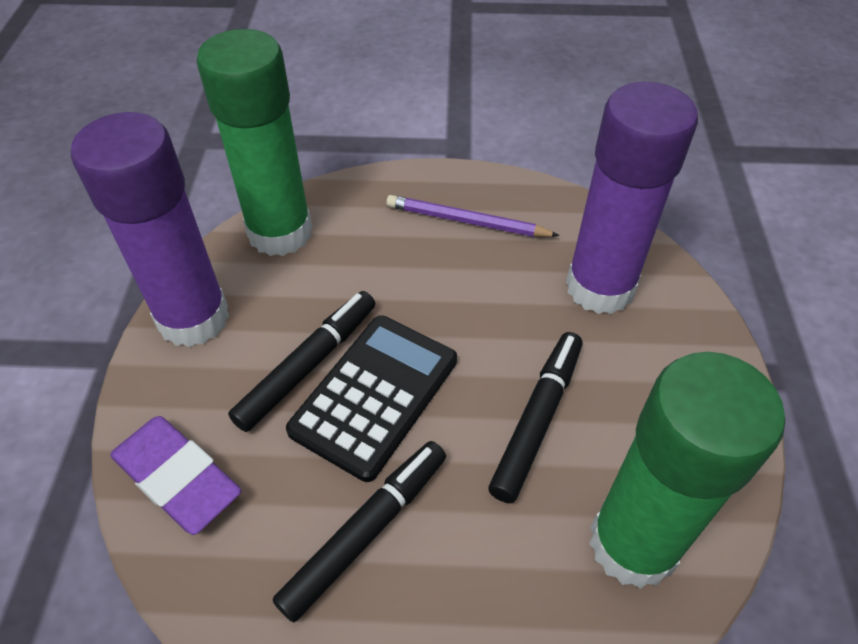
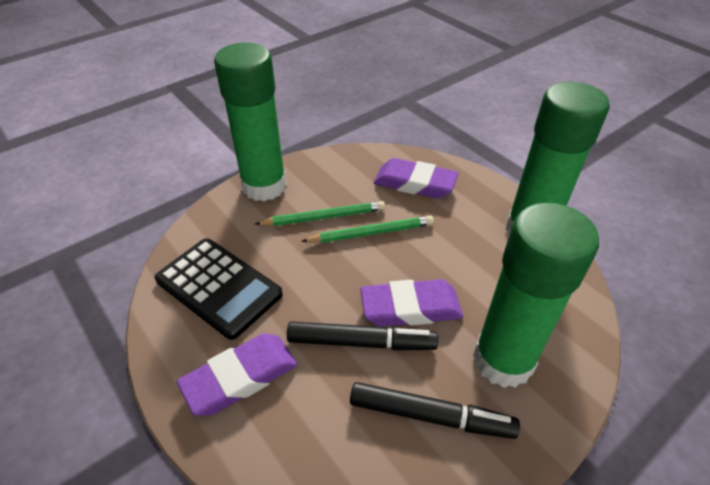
black marker: [228,291,375,432] [272,441,446,623] [488,332,582,503] = 3 -> [287,321,438,350] [350,382,520,439] = 2
green glue stick: [196,29,312,256] [589,352,785,589] = 2 -> [214,43,287,201] [473,203,599,388] [506,82,610,236] = 3
green pencil: none = 0 -> [255,201,385,226] [301,216,434,243] = 2
purple eraser: [110,416,241,535] = 1 -> [177,333,297,416] [360,279,463,327] [374,158,459,199] = 3
purple glue stick: [71,112,229,347] [566,82,698,314] = 2 -> none = 0
purple pencil: [386,195,560,237] = 1 -> none = 0

